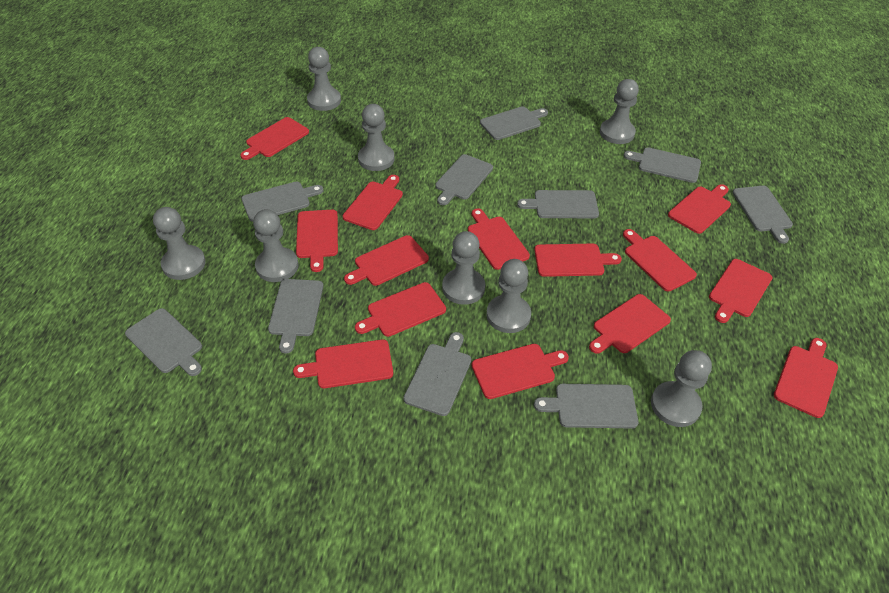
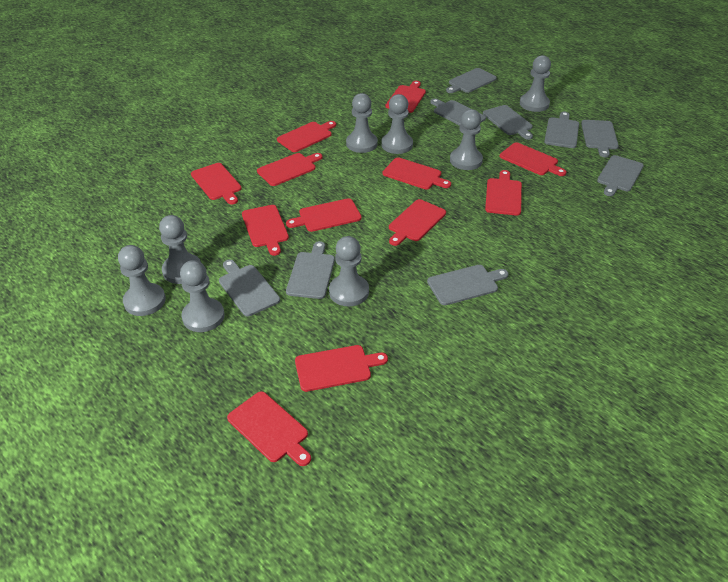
grey cutting board: [125,308,202,376] [241,181,324,222] [268,279,323,354] [403,332,471,416] [435,154,493,205] [480,106,548,140] [517,190,599,218] [534,384,638,429] [624,147,701,183] [732,186,793,244] = 10 -> [219,260,280,317] [286,241,335,299] [427,265,509,305] [430,98,486,126] [446,68,497,93] [483,105,533,140] [544,112,579,148] [581,120,619,157] [597,155,644,196] = 9
red cutting board: [240,117,309,160] [293,339,393,388] [296,210,338,272] [343,175,403,230] [344,235,429,286] [355,282,446,337] [468,208,530,270] [471,344,569,399] [534,243,622,277] [589,294,671,354] [623,229,697,291] [668,184,731,234] [709,259,773,323] [774,338,838,418] = 14 -> [191,163,242,204] [227,391,311,466] [242,205,289,256] [257,153,322,186] [277,121,336,152] [286,198,362,232] [295,345,388,392] [382,157,451,190] [385,81,426,113] [389,199,446,246] [485,170,522,216] [500,142,567,176] = 12

